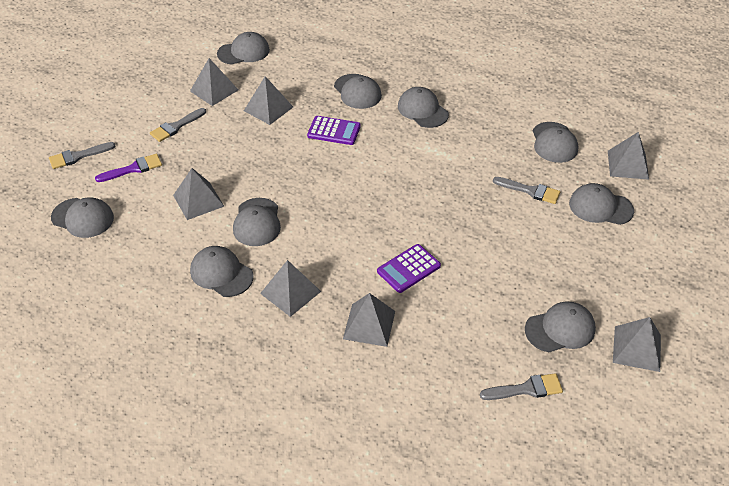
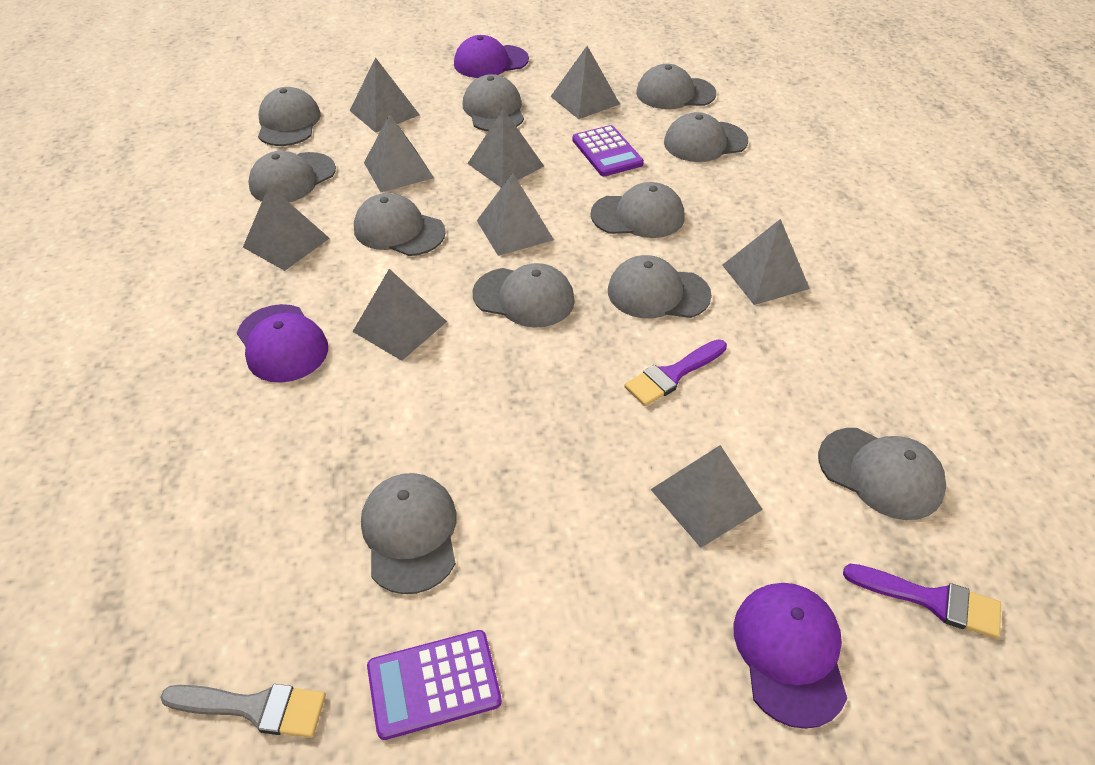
grey brush: [49,142,115,169] [150,108,206,142] [480,373,563,400] [493,177,560,204] = 4 -> [160,684,326,738] = 1
grey cap: [51,197,114,238] [190,246,254,297] [217,32,270,65] [233,198,281,246] [334,74,382,109] [398,87,449,128] [525,302,596,352] [533,122,578,163] [569,183,634,225] = 9 -> [248,151,336,202] [258,87,321,146] [354,193,446,256] [361,473,457,594] [463,74,524,131] [472,263,575,328] [591,182,684,238] [608,255,712,318] [636,64,716,109] [664,112,748,162] [818,428,946,520] = 11
grey pyramid: [173,168,224,220] [190,58,238,106] [244,76,293,125] [260,260,321,317] [343,293,395,347] [608,132,649,180] [613,317,661,372] = 7 -> [243,185,330,271] [349,57,420,133] [352,269,447,361] [364,114,434,192] [467,109,544,187] [477,173,554,256] [550,46,620,119] [650,445,763,548] [722,219,810,305] = 9
purple brush: [95,154,162,182] = 1 -> [624,339,727,406] [843,564,1001,639] = 2
purple cap: none = 0 -> [237,304,328,383] [454,35,529,78] [733,583,847,729] = 3

